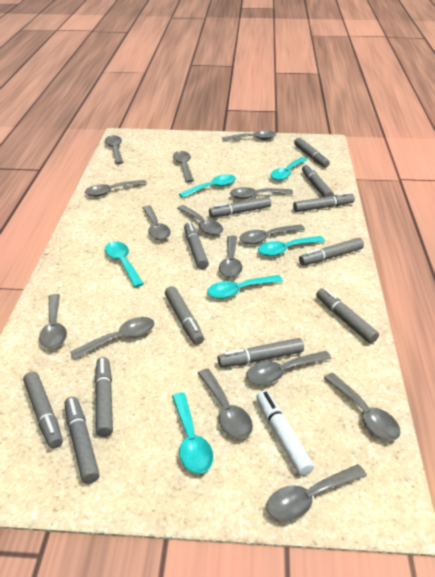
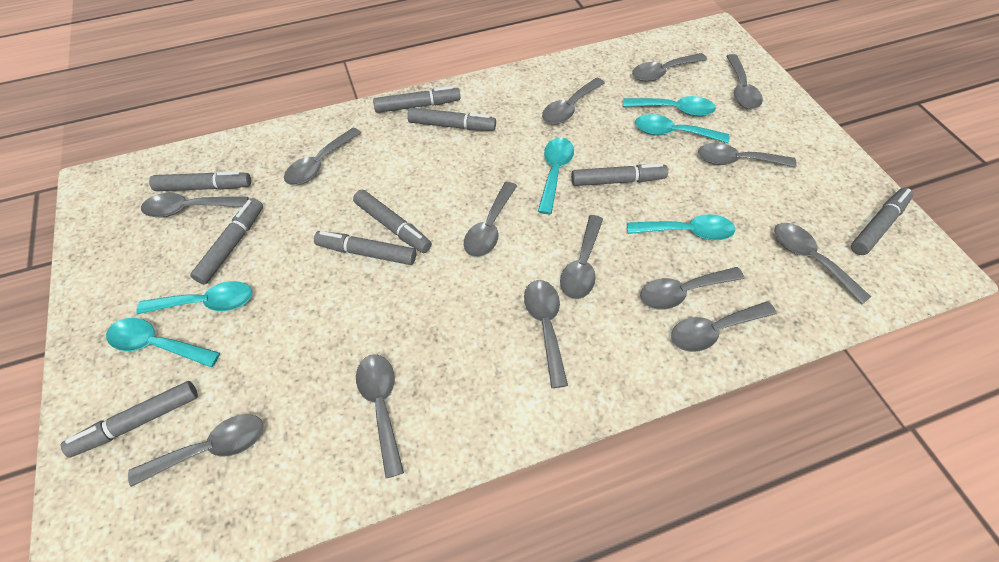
grey marker: [23,372,63,448] [65,397,100,484] [95,357,113,437] [165,286,204,345] [184,222,209,269] [209,197,271,217] [218,338,304,367] [293,192,355,212] [294,138,330,167] [299,238,364,265] [302,164,334,197] [316,288,379,343] = 12 -> [61,381,198,458] [149,171,251,191] [190,198,263,285] [314,231,416,265] [353,190,432,253] [373,86,460,113] [407,108,496,131] [571,163,668,186] [851,188,913,255] = 9
grey spoon: [39,294,67,348] [70,317,154,359] [85,180,147,197] [105,135,123,164] [143,206,171,240] [173,151,194,183] [177,205,223,235] [198,369,253,439] [219,236,242,278] [222,130,276,141] [230,187,293,199] [240,224,305,244] [246,351,332,385] [266,464,367,521] [324,373,401,441] = 15 -> [128,414,264,487] [141,193,248,217] [284,128,361,185] [356,354,404,478] [464,182,517,257] [524,280,568,388] [542,77,605,124] [560,215,603,299] [632,53,707,82] [640,267,744,310] [671,301,777,352] [698,143,797,168] [726,54,763,109] [774,223,871,304] = 14
white marker: [256,390,314,475] = 1 -> none = 0

